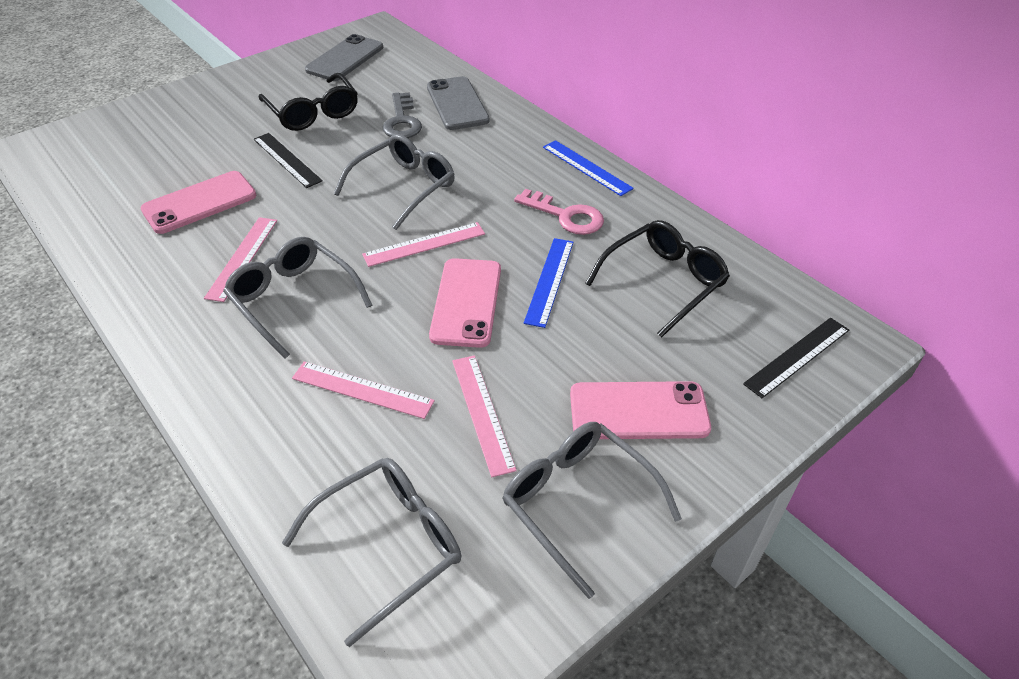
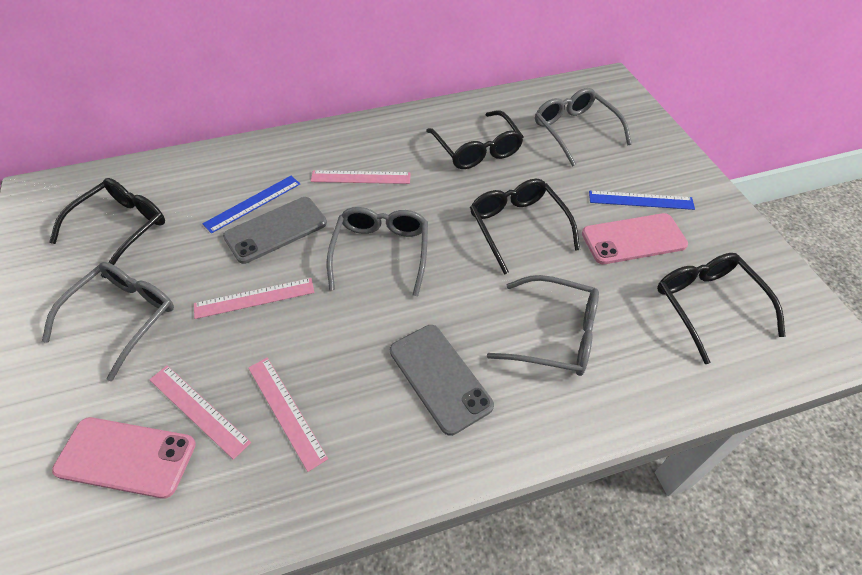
black glasses: [259,73,358,131] [585,220,730,338] = 2 -> [49,178,165,278] [426,110,524,169] [470,179,580,275] [657,253,786,364] = 4
black ruler: [253,133,323,188] [743,318,849,398] = 2 -> none = 0
grey key: [383,92,422,138] = 1 -> none = 0
pink key: [514,189,604,235] = 1 -> none = 0
pink phone: [141,171,256,234] [429,258,501,348] [570,381,711,439] = 3 -> [52,417,196,499] [582,213,688,264] = 2

